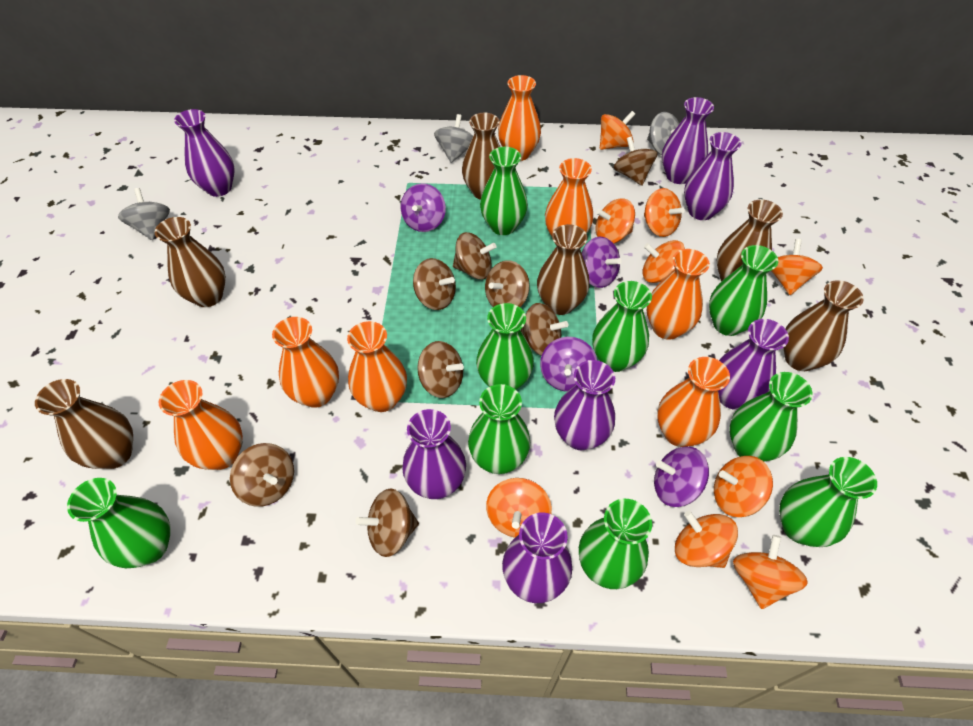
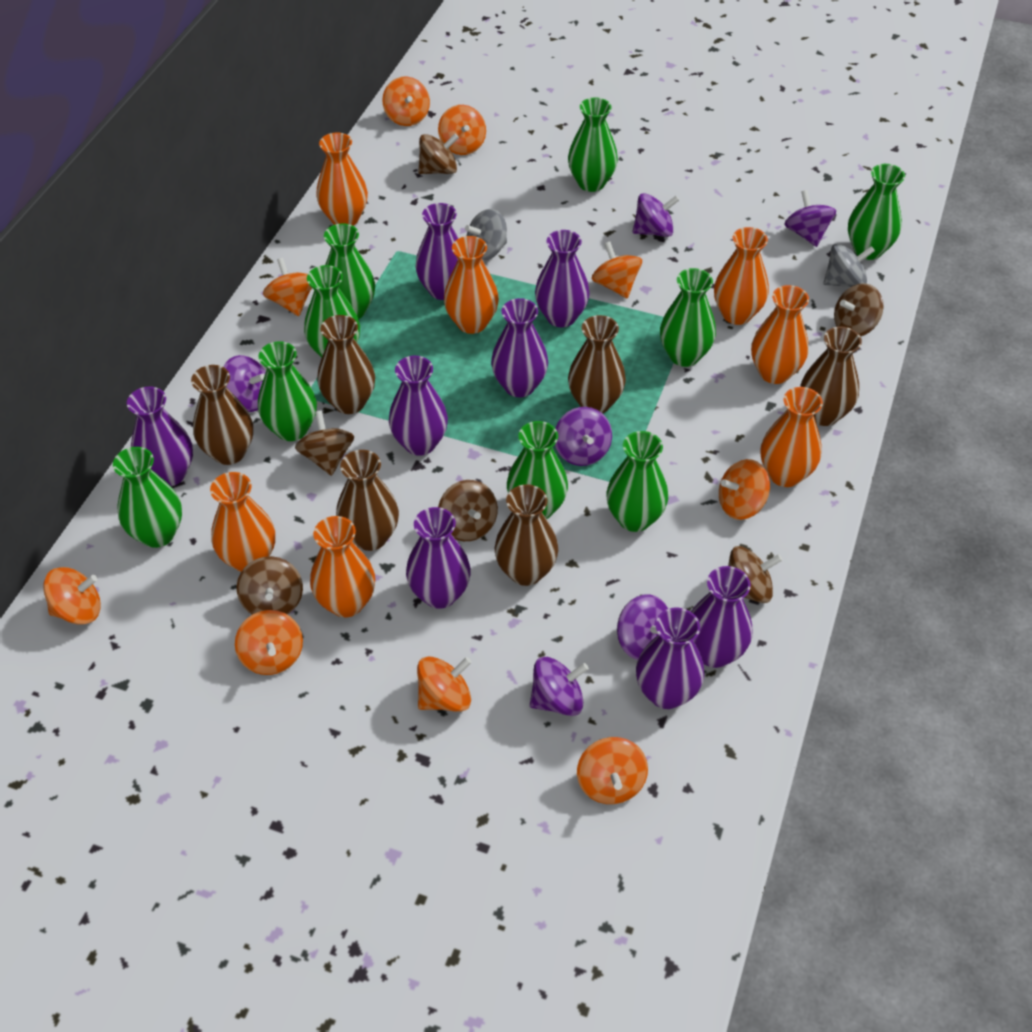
brown spinning top: [230,443,294,507] [356,489,419,557] [413,258,456,310] [417,341,464,398] [453,232,496,279] [485,260,530,307] [521,303,568,356] [614,137,658,185] = 8 -> [237,556,303,615] [295,410,354,476] [418,134,459,174] [438,480,498,541] [728,546,782,603] [834,283,884,336] = 6
grey spinning top: [118,188,170,240] [434,114,473,163] [647,112,679,155] = 3 -> [465,209,507,261] [824,244,875,287] = 2
purple spinning top: [400,183,446,232] [540,337,597,392] [582,237,622,288] [654,447,709,507] = 4 -> [223,355,266,412] [530,657,589,716] [555,407,612,466] [617,594,668,660] [633,193,679,237] [784,190,836,247] = 6
purple vase: [174,109,235,197] [402,409,466,499] [502,513,572,603] [554,360,615,450] [662,97,714,184] [684,132,741,220] [718,319,789,410] = 7 -> [127,387,193,486] [389,356,448,456] [406,507,471,609] [415,203,459,300] [491,298,548,397] [535,230,590,327] [636,608,704,709] [691,566,752,668] = 8

